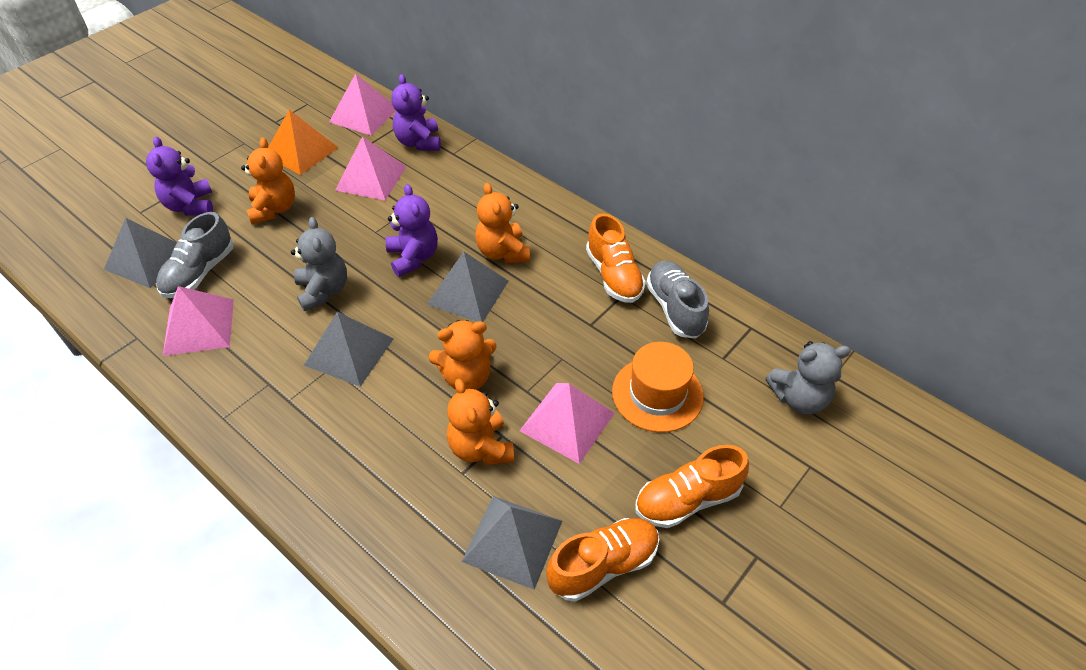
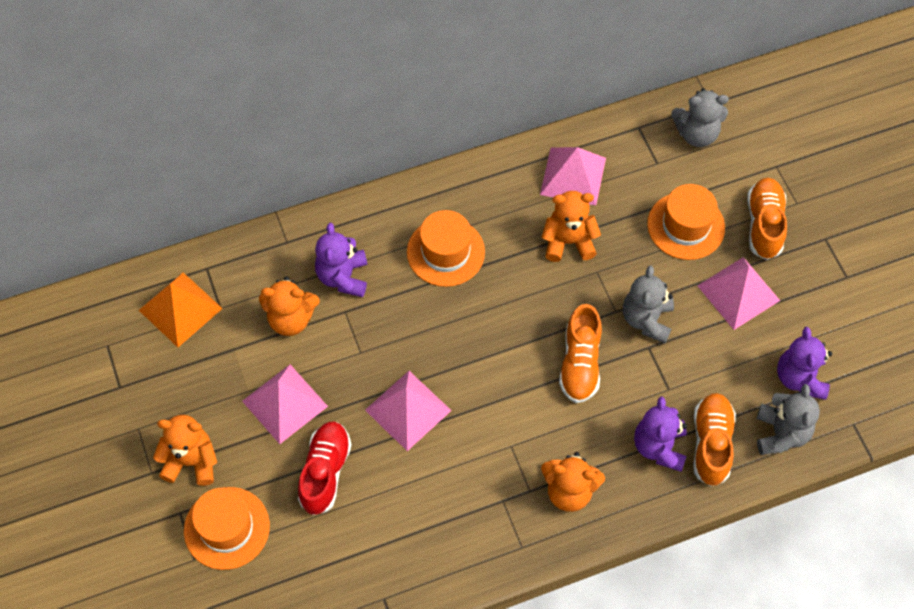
grey pyramid: [104,218,177,288] [303,312,394,387] [426,252,508,322] [462,496,562,590] = 4 -> none = 0
grey shoe: [156,212,233,298] [646,261,709,338] = 2 -> none = 0
grey teddy bear: [291,217,347,311] [766,341,851,415] = 2 -> [623,265,674,343] [671,88,729,147] [757,384,820,455] = 3
orange hat: [612,342,704,432] = 1 -> [184,487,270,570] [407,210,485,287] [647,184,725,260] = 3
red shoe: none = 0 -> [298,422,352,515] = 1

